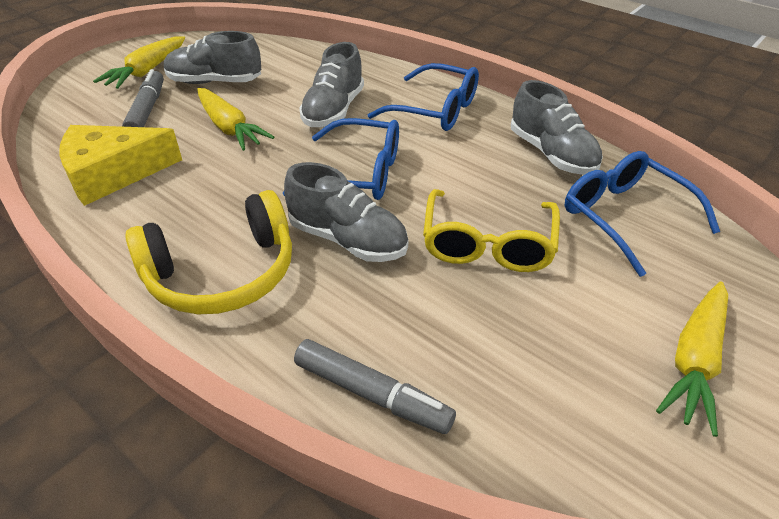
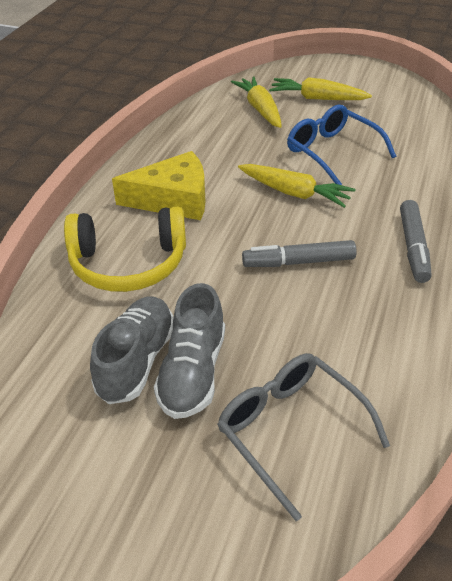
blue glasses: [283,118,399,200] [368,63,479,131] [564,151,720,277] = 3 -> [287,105,396,185] = 1
grey glasses: none = 0 -> [217,353,390,521] = 1
grey shoe: [164,31,261,84] [284,162,408,262] [299,42,364,127] [511,80,603,175] = 4 -> [90,297,174,404] [154,283,225,419] = 2
yellow glasses: [423,189,560,272] = 1 -> none = 0

